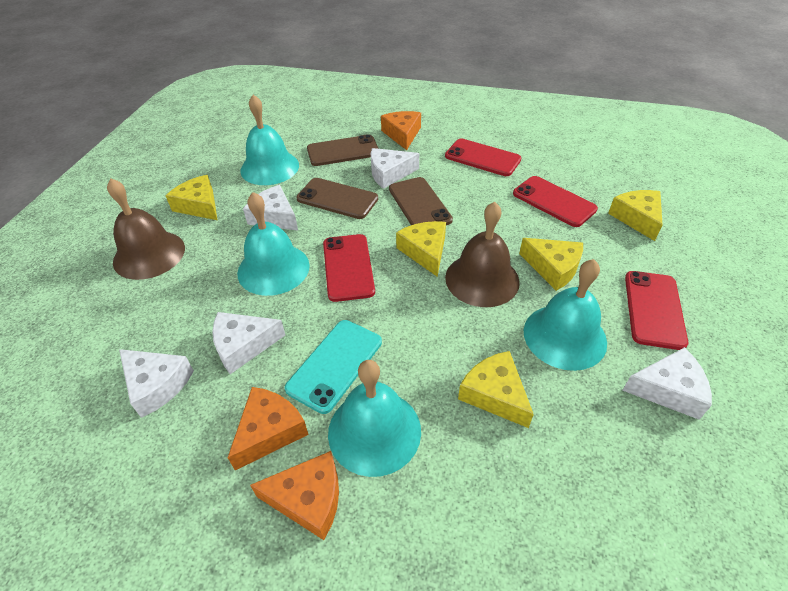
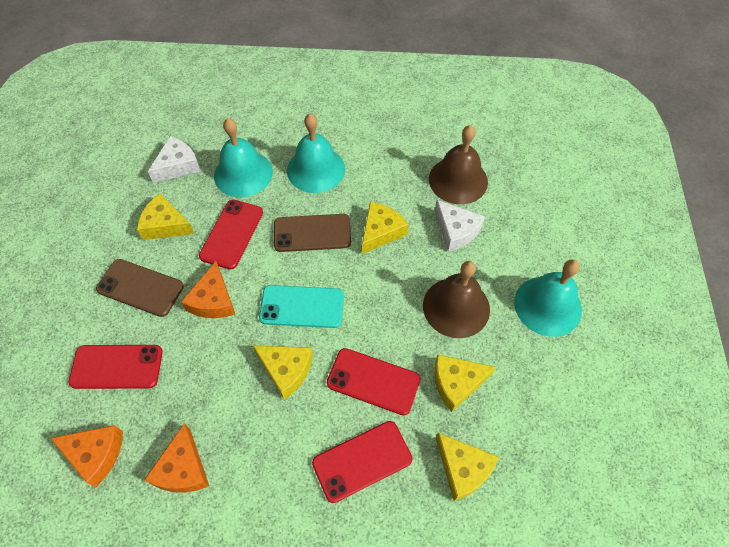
brown phone: [296,178,378,219] [307,134,379,166] [389,177,453,225] = 3 -> [96,259,184,317] [274,214,351,252] = 2
turquoise bell: [237,192,310,296] [240,95,299,185] [328,360,421,477] [524,259,607,371] = 4 -> [214,118,273,198] [287,114,345,193] [514,259,582,337] = 3
white cheese: [119,349,194,418] [212,312,285,374] [243,185,298,231] [371,148,419,189] [622,347,712,420] = 5 -> [148,136,201,183] [435,200,485,252] = 2

